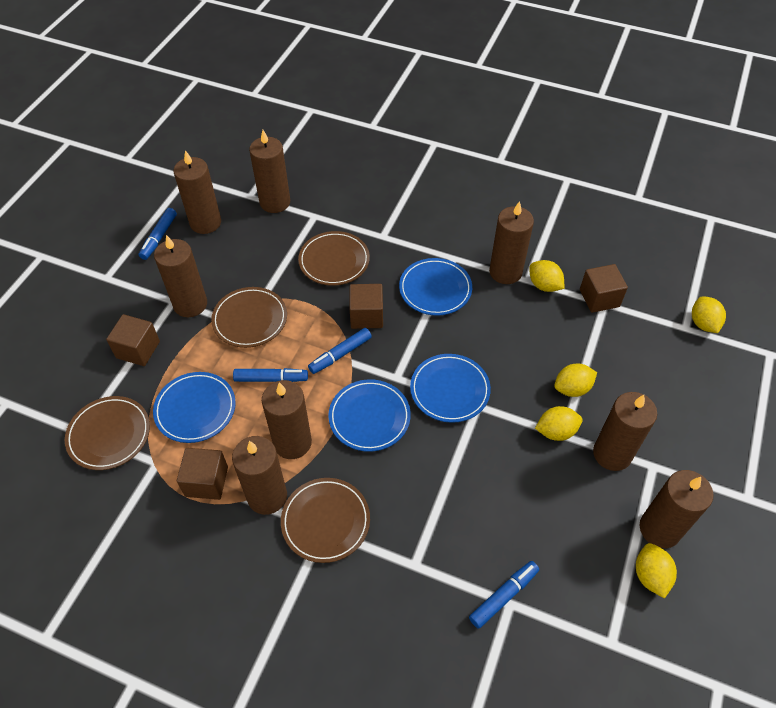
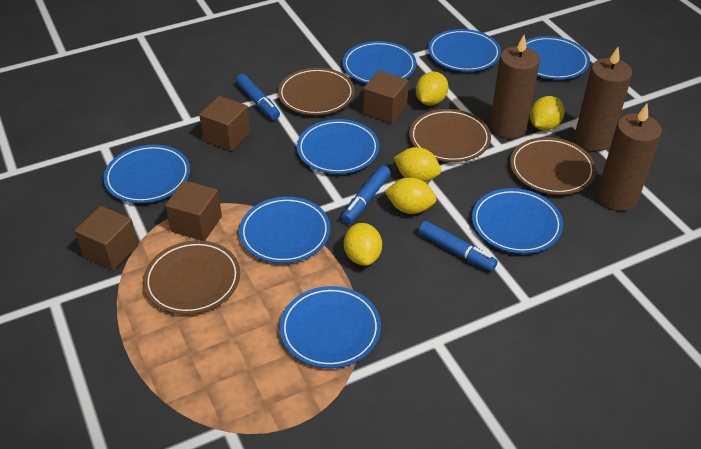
blue marker: [139,208,177,260] [233,368,308,382] [308,328,372,374] [469,561,539,629] = 4 -> [236,74,280,120] [341,165,391,224] [419,221,498,271] = 3
blue plate: [153,372,236,443] [328,379,411,452] [399,258,472,316] [410,354,491,423] = 4 -> [103,145,190,203] [239,197,330,263] [280,286,381,368] [297,119,379,174] [343,41,416,84] [428,29,501,72] [472,188,563,254] [526,36,590,80] = 8
brown candle: [154,235,207,317] [174,150,221,234] [232,436,287,515] [249,130,290,213] [262,380,312,459] [489,201,534,284] [593,392,657,471] [640,470,713,548] = 8 -> [490,35,540,139] [575,47,632,151] [597,104,662,211] = 3

